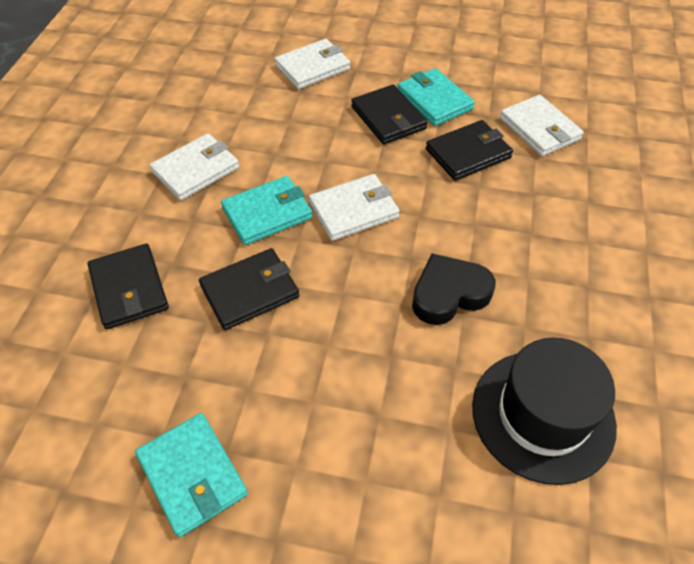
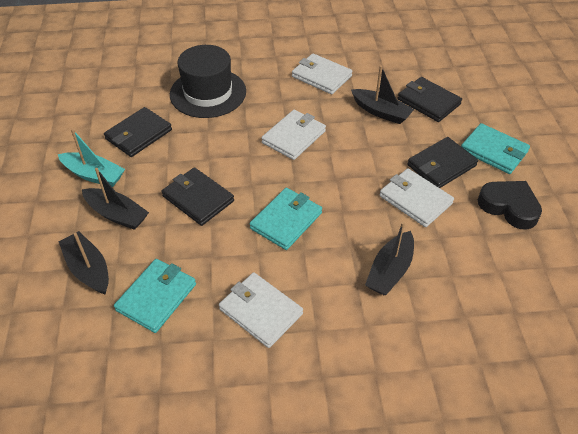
black boat: none = 0 -> [59,231,109,295] [82,168,149,230] [351,65,414,124] [365,222,414,295] = 4
turquoise boat: none = 0 -> [58,129,125,187] = 1

